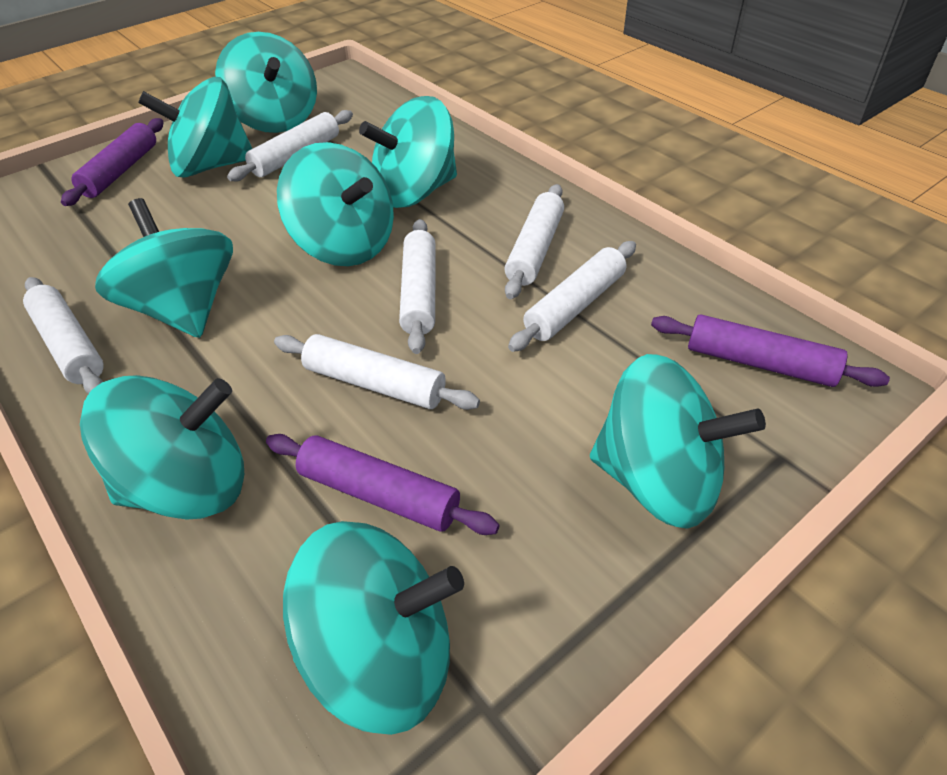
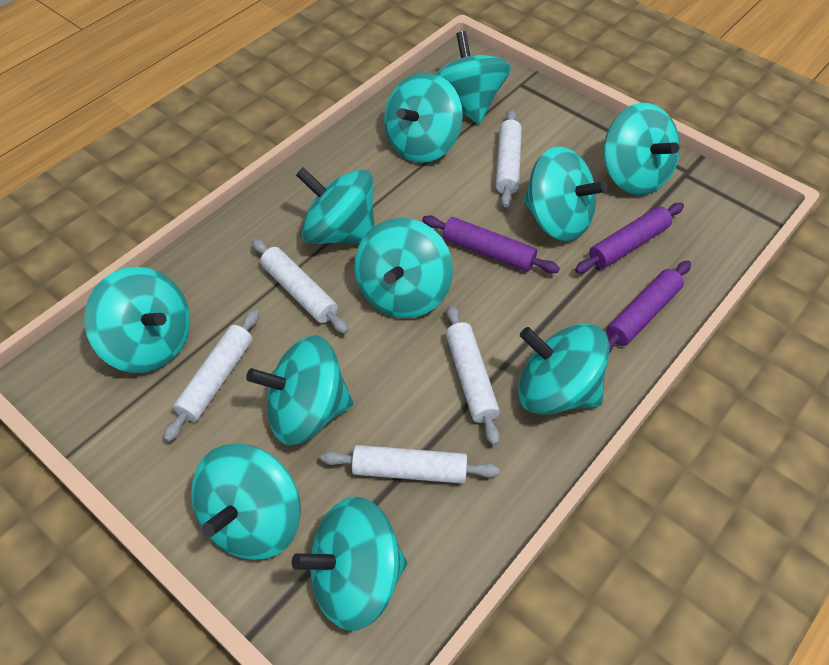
turquoise spinning top: [80,375,244,520] [95,198,233,338] [138,77,252,178] [215,32,317,133] [277,142,394,266] [283,521,464,735] [359,96,457,208] [590,354,766,529] = 8 -> [84,267,190,373] [191,444,301,560] [246,336,353,445] [292,496,407,631] [296,167,375,244] [354,218,453,319] [384,73,463,163] [435,31,511,124] [518,323,610,415] [523,146,608,241] [604,103,680,195] = 11
white rolling pin: [23,277,104,394] [227,110,353,181] [274,334,480,410] [399,219,436,354] [504,184,564,299] [508,241,636,352] = 6 -> [164,309,259,442] [252,238,349,334] [321,445,500,484] [446,305,500,446] [496,110,522,208] = 5

